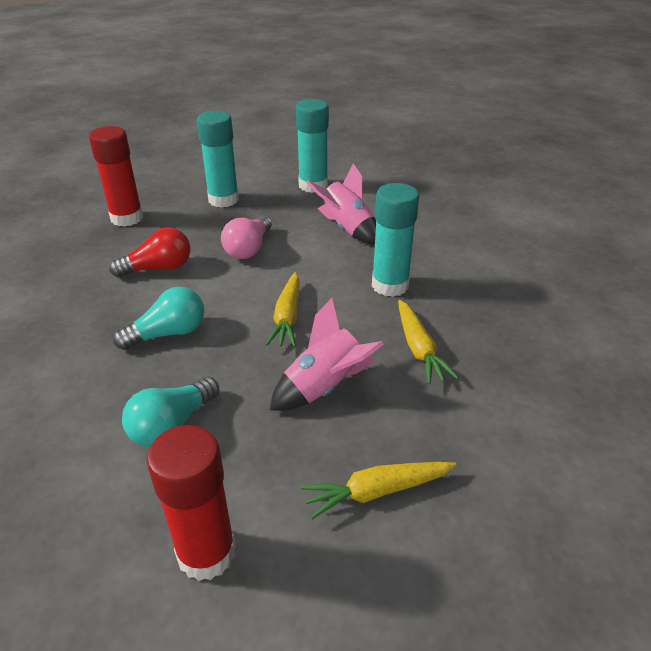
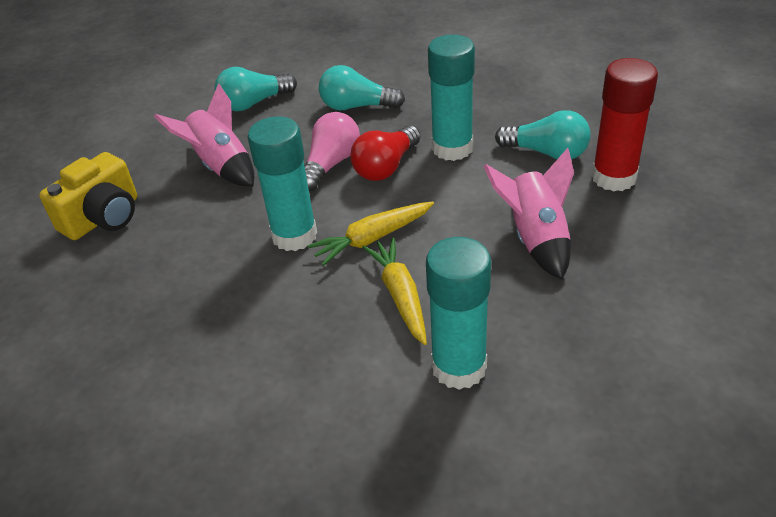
red glue stick: [89,126,143,227] [147,425,236,581] = 2 -> [592,58,658,192] = 1
turquoise light bulb: [113,287,204,350] [122,377,219,447] = 2 -> [214,67,297,111] [319,65,405,110] [495,110,591,159] = 3
yellow camera: none = 0 -> [39,152,137,240] = 1
yellow carrot: [266,272,300,347] [301,462,457,519] [398,300,459,384] = 3 -> [307,202,434,266] [362,237,427,345] = 2

